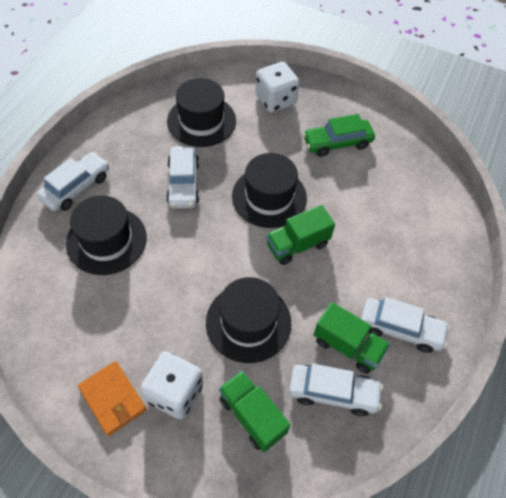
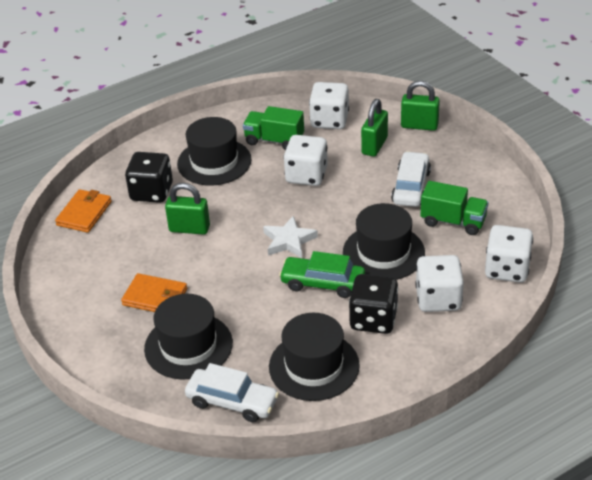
black dice: none = 0 -> [125,152,173,203] [349,274,398,334] = 2
green padlock: none = 0 -> [165,183,210,235] [361,99,388,157] [401,81,440,131] = 3
green truck: [219,371,290,452] [266,205,335,265] [314,302,390,374] = 3 -> [243,106,304,150] [421,181,489,235] = 2
orange wallet: [78,361,147,436] = 1 -> [55,189,112,233] [121,273,187,312] = 2
white car: [37,152,109,211] [166,146,199,209] [289,364,383,416] [361,297,450,353] = 4 -> [185,363,279,422] [391,151,431,207] = 2
white dice: [141,351,203,419] [255,62,299,113] = 2 -> [284,135,328,186] [309,82,349,129] [415,255,464,312] [485,225,533,283] = 4
white star: none = 0 -> [263,215,318,258] = 1

